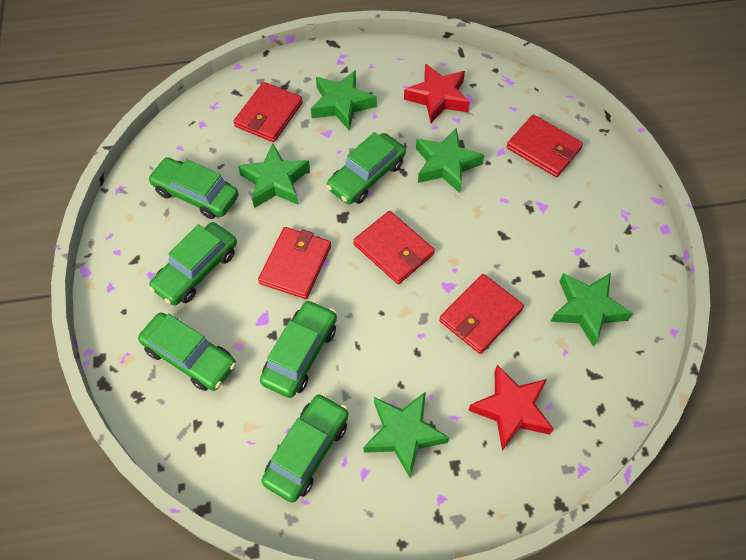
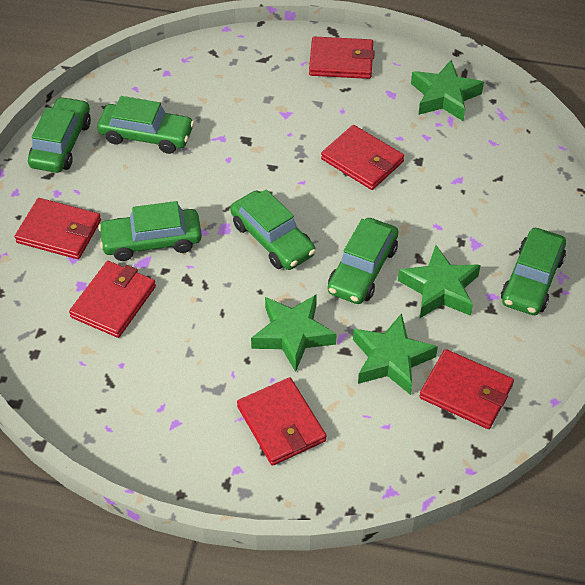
green star: [238,143,310,208] [311,70,377,131] [364,392,449,478] [416,128,484,193] [551,273,633,347] = 5 -> [251,294,337,372] [353,313,438,395] [398,245,481,318] [411,60,484,121] = 4
red star: [404,64,470,123] [468,365,554,451] = 2 -> none = 0
red wallet: [233,82,303,142] [258,227,331,299] [353,211,435,284] [439,274,524,354] [507,114,583,177] = 5 -> [15,198,101,259] [69,261,156,338] [237,377,326,466] [309,36,375,79] [321,125,404,190] [419,349,514,429] = 6

